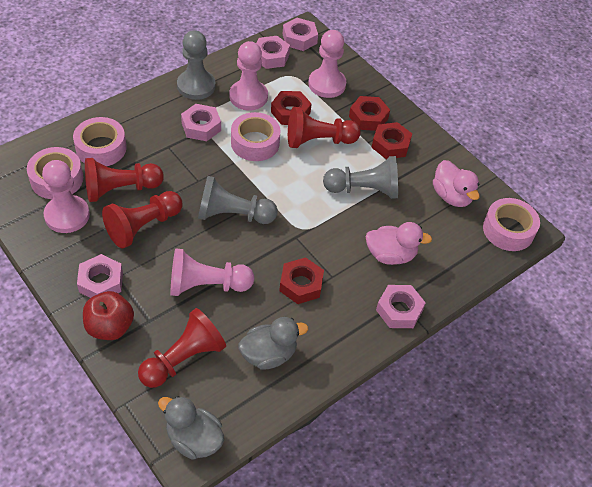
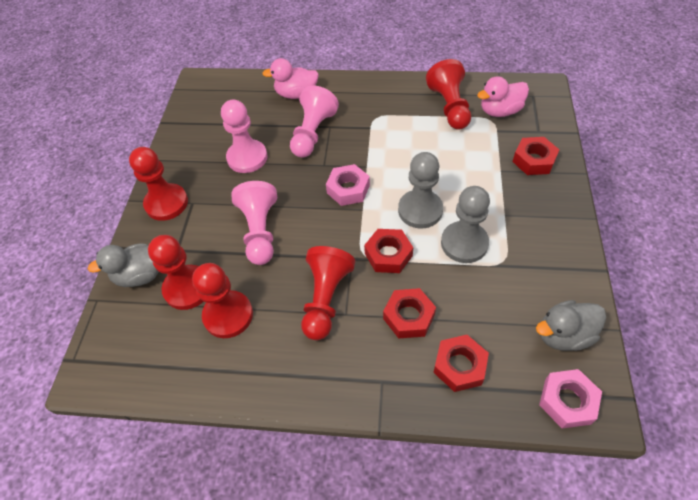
grey pawn: [177,30,216,100] [198,176,278,224] [323,156,398,199] = 3 -> [398,152,443,228] [441,186,490,263] = 2
pink nut: [77,254,123,298] [181,104,221,141] [256,36,290,69] [283,18,318,51] [376,285,426,328] = 5 -> [326,164,370,206] [539,369,602,428] = 2
pink pawn: [42,160,90,233] [170,248,254,296] [230,41,268,110] [308,30,346,98] = 4 -> [221,100,267,173] [231,181,277,265] [290,86,339,158] = 3
pink tape: [27,147,83,199] [73,117,127,166] [231,112,281,161] [483,198,540,251] = 4 -> none = 0
red apple: [83,291,134,340] = 1 -> none = 0
red pawn: [85,158,164,202] [102,191,183,249] [138,308,226,388] [288,107,361,148] = 4 -> [129,147,188,221] [148,235,204,310] [192,263,253,338] [301,246,355,340] [426,59,471,130] = 5

